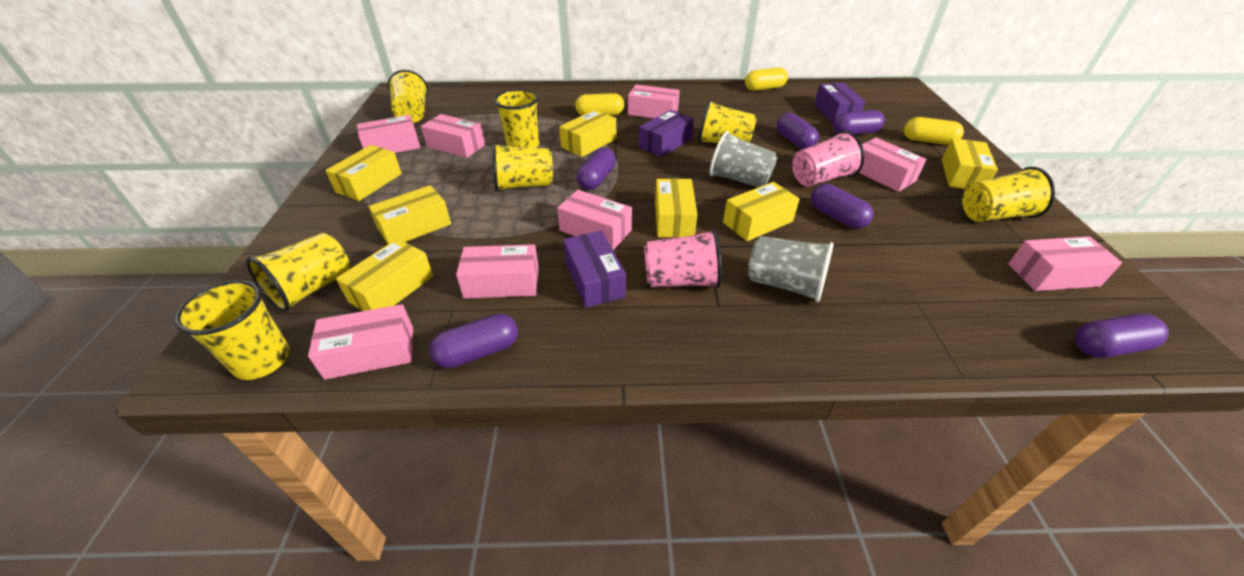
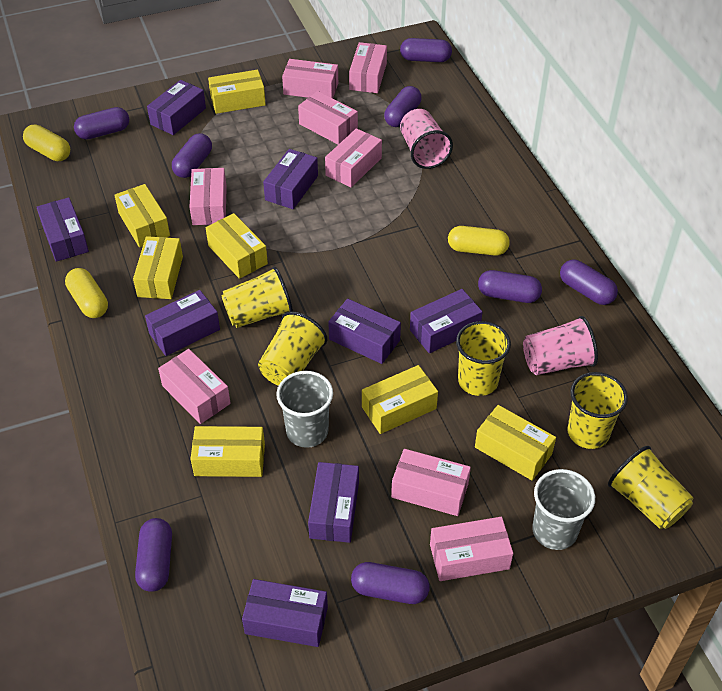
purple box: [563,231,626,308] [639,110,694,157] [814,83,866,123] = 3 -> [37,197,89,262] [145,290,220,356] [147,80,206,135] [242,579,328,647] [263,149,318,209] [308,462,359,543] [328,299,401,364] [410,289,482,353] = 8
purple capsule: [429,314,518,368] [577,148,616,190] [777,113,819,149] [811,184,874,229] [833,110,885,135] [1075,314,1169,358] = 6 -> [74,107,129,140] [135,518,172,592] [172,133,212,178] [351,562,430,604] [384,86,422,127] [400,38,452,62] [478,270,542,303] [560,259,618,305] = 8
yellow cup: [175,280,290,380] [246,233,350,312] [388,70,428,123] [492,143,553,192] [494,89,539,148] [698,100,757,143] [962,167,1055,222] = 7 -> [221,266,293,328] [258,312,328,386] [456,321,511,396] [567,372,628,449] [608,446,694,529] = 5

